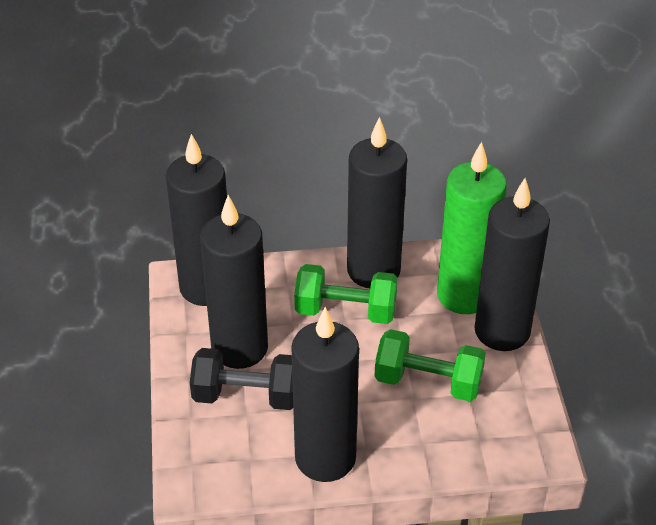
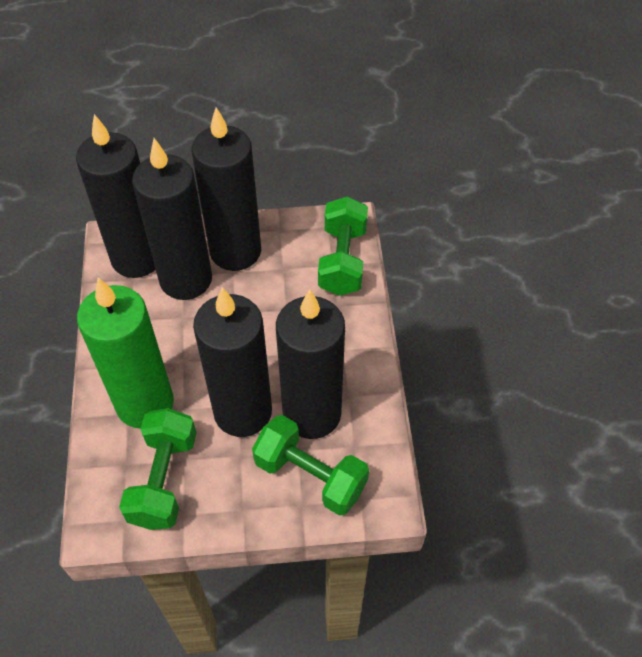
black dumbbell: [190,348,293,410] = 1 -> none = 0
green dumbbell: [294,264,398,324] [374,329,486,402] = 2 -> [119,408,197,530] [252,415,369,516] [318,196,368,296] = 3

